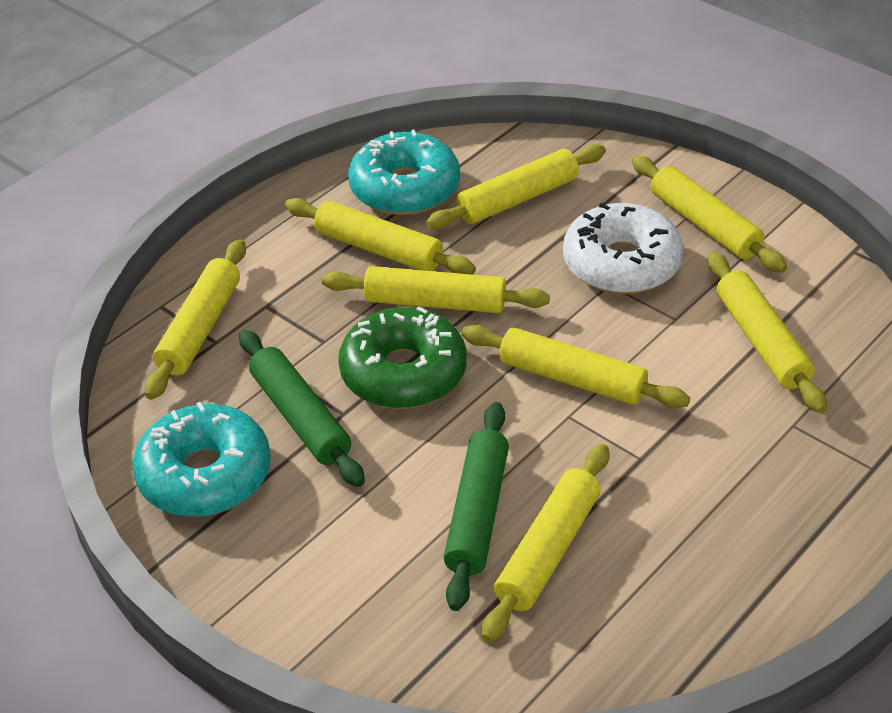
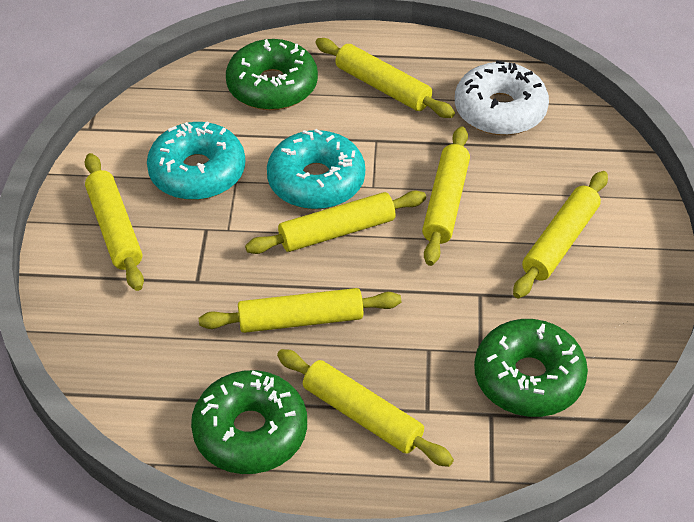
green donut: [338,306,467,409] = 1 -> [191,370,307,474] [226,39,318,110] [474,319,588,417] = 3
green rolling pin: [239,330,365,487] [443,402,509,611] = 2 -> none = 0
yellow rolling pin: [145,239,246,400] [285,198,476,275] [322,266,550,313] [426,144,606,229] [461,325,690,408] [482,444,609,642] [632,156,788,273] [708,252,827,413] = 8 -> [85,153,144,291] [199,288,401,333] [245,191,426,254] [277,349,454,467] [315,38,455,118] [422,126,470,266] [513,171,608,298] = 7

